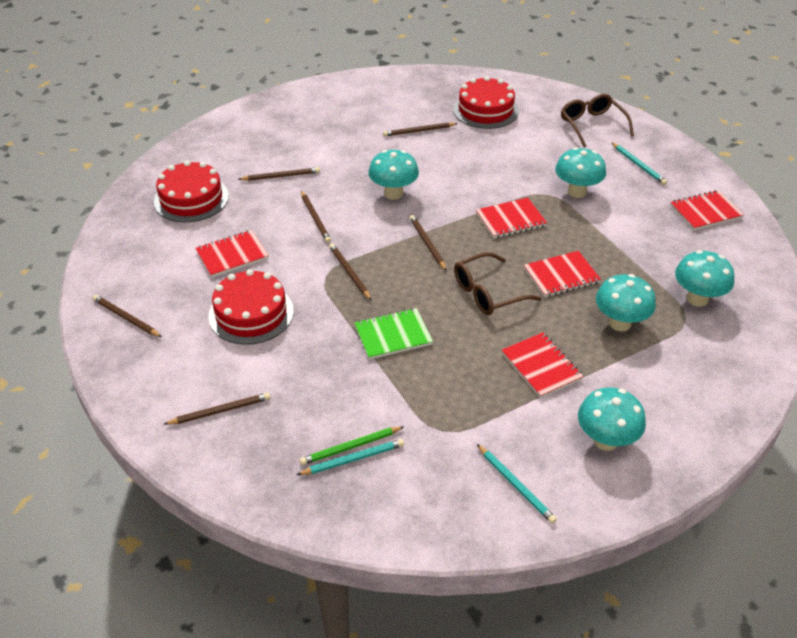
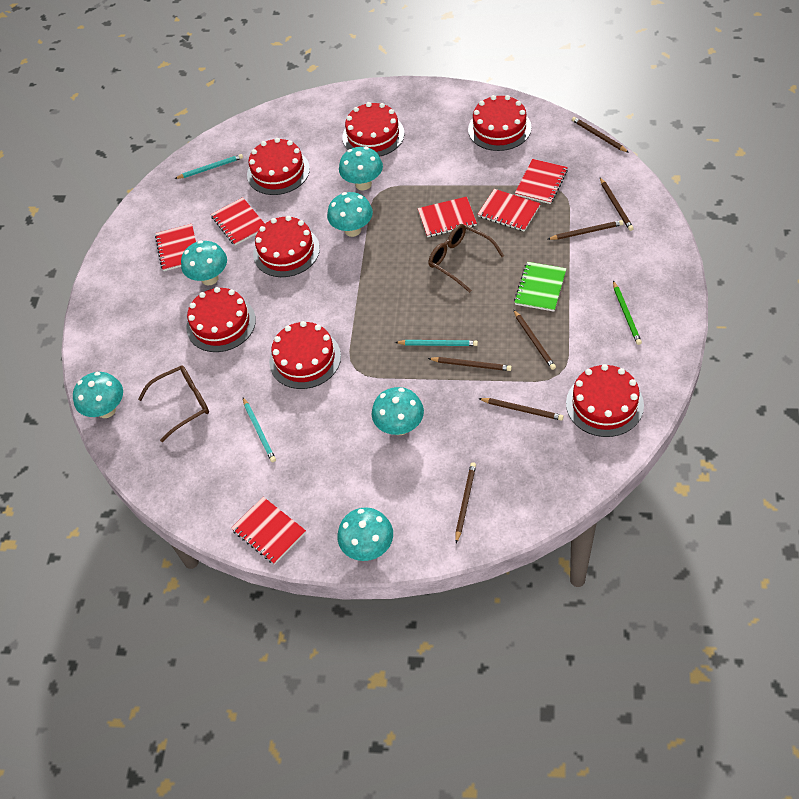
red cake: [154,161,229,222] [208,269,294,345] [453,76,519,129] = 3 -> [187,287,256,352] [247,138,310,195] [253,216,320,277] [269,321,341,389] [342,102,404,157] [468,95,532,151] [566,364,644,437] = 7
red notebook: [195,230,269,278] [476,198,547,238] [502,332,584,398] [524,251,601,297] [670,190,744,230] = 5 -> [155,224,196,271] [211,197,265,246] [231,497,306,565] [418,197,477,237] [478,189,541,231] [515,159,568,204] = 6
turquoise mushroom: [368,150,419,199] [555,147,606,198] [578,387,646,451] [596,274,656,331] [675,250,734,306] = 5 -> [73,372,123,418] [181,240,227,285] [327,192,373,237] [337,507,393,561] [339,147,383,190] [372,387,424,435] = 6

